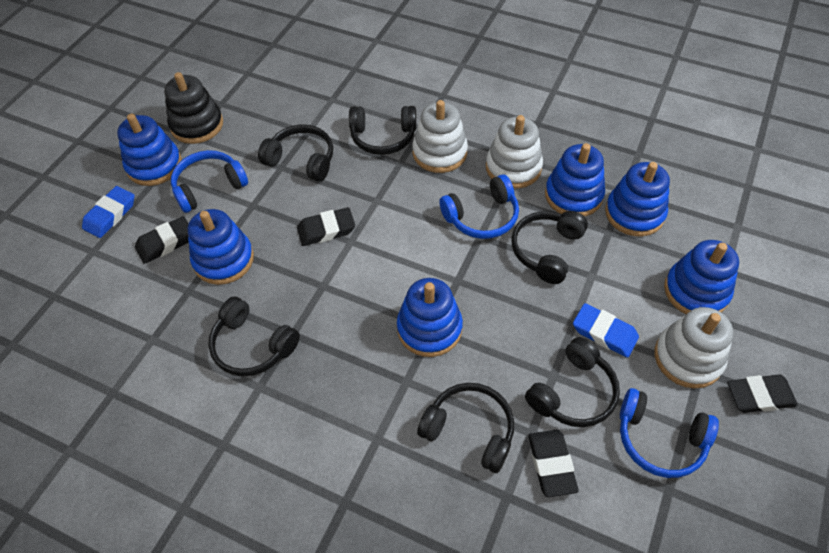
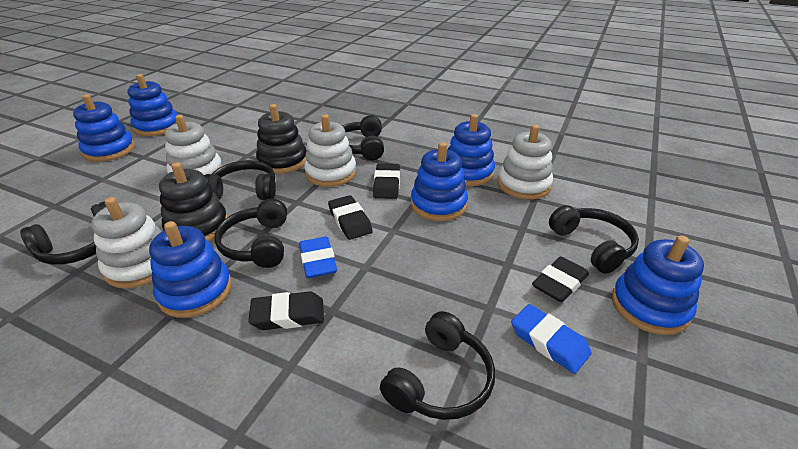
black stacking toy: [164,72,223,144] = 1 -> [159,162,228,242] [256,104,307,174] = 2
blue headphones: [171,150,248,213] [439,174,519,239] [620,388,719,478] = 3 -> none = 0
white stacking toy: [412,100,468,173] [486,115,543,189] [654,307,733,388] = 3 -> [91,197,162,289] [165,115,223,175] [304,114,357,187] [497,125,553,199] = 4

